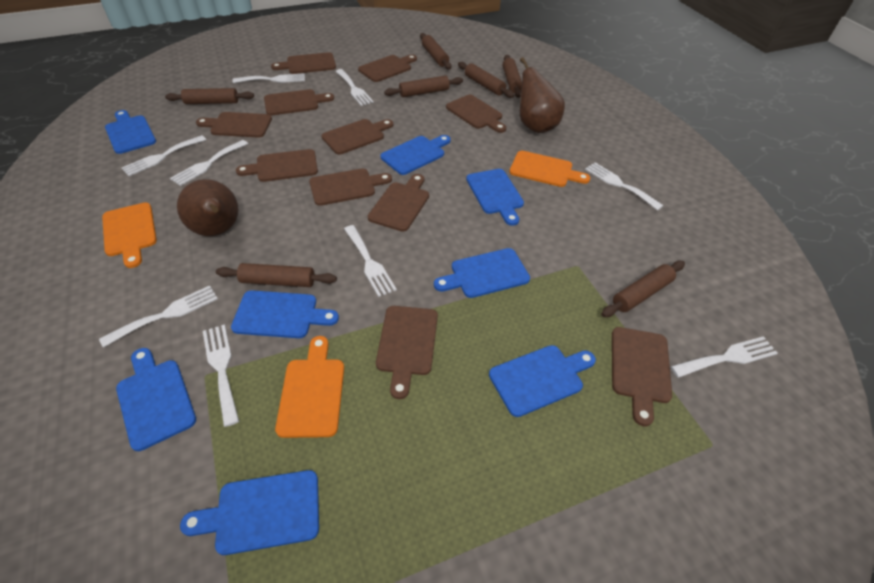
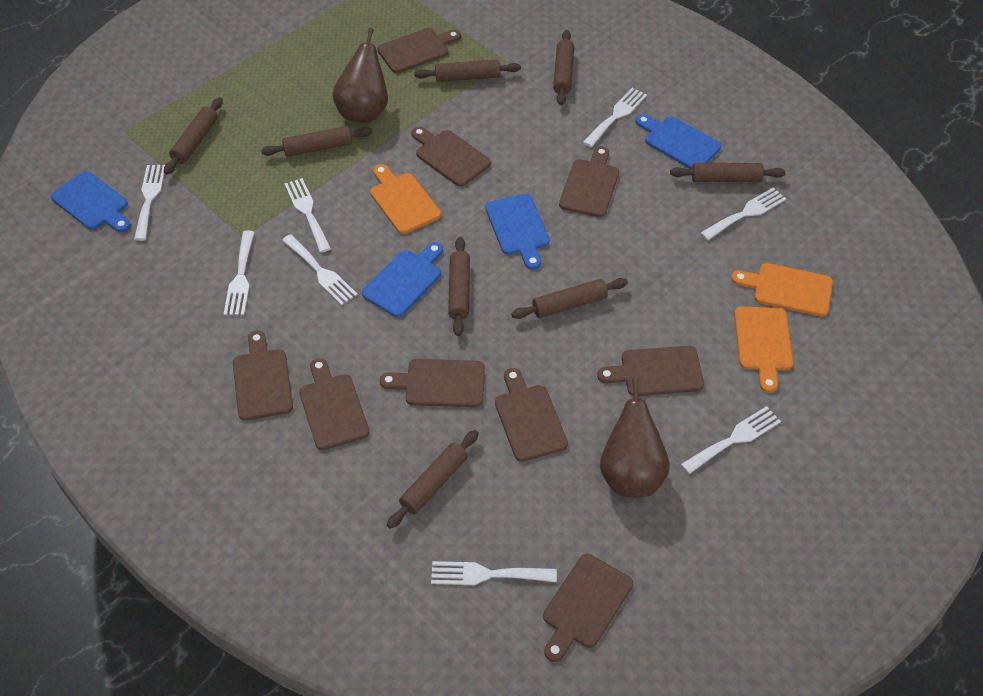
blue cutting board: [105,110,156,154] [116,348,196,451] [180,470,319,555] [231,290,339,338] [381,135,451,175] [434,248,530,298] [466,169,524,226] [489,345,596,417] = 8 -> [51,171,131,233] [362,242,443,317] [485,194,549,270] [635,114,721,169] = 4
brown cutting board: [196,112,272,138] [236,149,318,182] [264,89,334,116] [271,52,336,74] [309,168,392,206] [321,119,393,154] [358,55,417,82] [368,174,429,231] [376,306,438,399] [446,95,506,133] [612,327,672,426] = 11 -> [233,331,293,421] [299,358,369,450] [377,28,461,73] [380,359,485,407] [411,127,491,187] [495,368,568,462] [543,554,633,662] [559,146,619,217] [597,346,704,396] = 9
brown rolling pin: [165,88,254,104] [216,263,337,287] [384,76,463,97] [420,33,452,69] [458,62,514,98] [503,55,522,98] [601,261,685,317] = 7 -> [164,97,223,175] [261,126,373,157] [387,430,479,529] [414,60,521,82] [448,237,470,336] [511,278,628,319] [553,30,574,105] [670,163,785,182] = 8
white fork: [99,286,218,348] [122,135,206,176] [170,140,248,186] [203,324,239,427] [233,73,305,83] [335,69,374,106] [344,225,397,297] [585,162,664,210] [671,336,778,378] = 9 -> [134,165,165,241] [224,231,255,315] [282,234,357,305] [284,178,331,253] [431,561,557,585] [583,88,647,147] [681,406,781,474] [700,187,786,240] = 8

